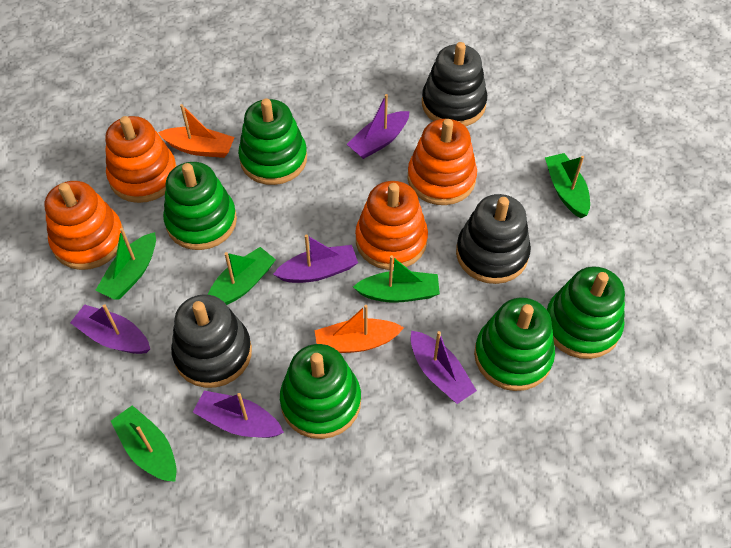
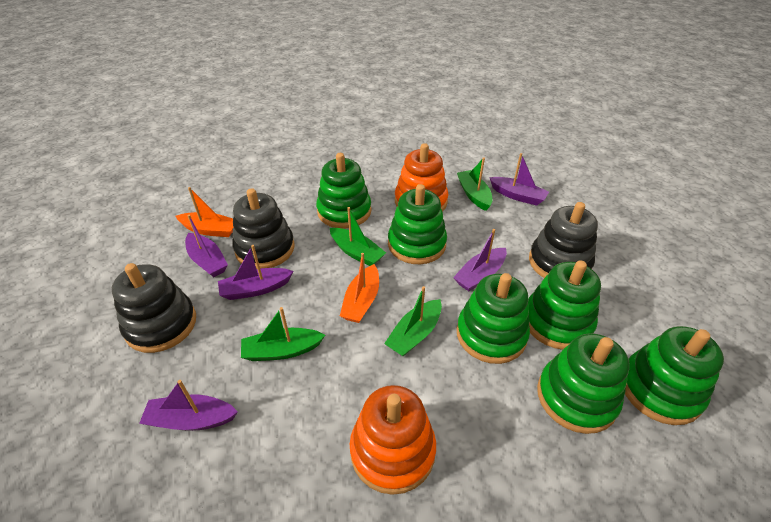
green boat: [96,228,156,300] [111,405,177,482] [207,247,276,305] [353,255,440,303] [545,153,590,218] = 5 -> [241,307,325,361] [330,207,386,266] [384,286,442,356] [457,158,493,211] = 4
green stacking toy: [163,162,237,250] [238,98,307,185] [280,344,361,439] [474,298,555,391] [547,267,625,359] = 5 -> [316,153,371,229] [388,184,447,264] [456,273,530,364] [528,260,601,350] [537,333,630,434] [625,326,724,425] = 6
orange stacking toy: [45,181,124,270] [105,116,177,203] [355,181,428,270] [408,119,477,205] = 4 -> [350,385,436,495] [395,143,448,212] = 2

